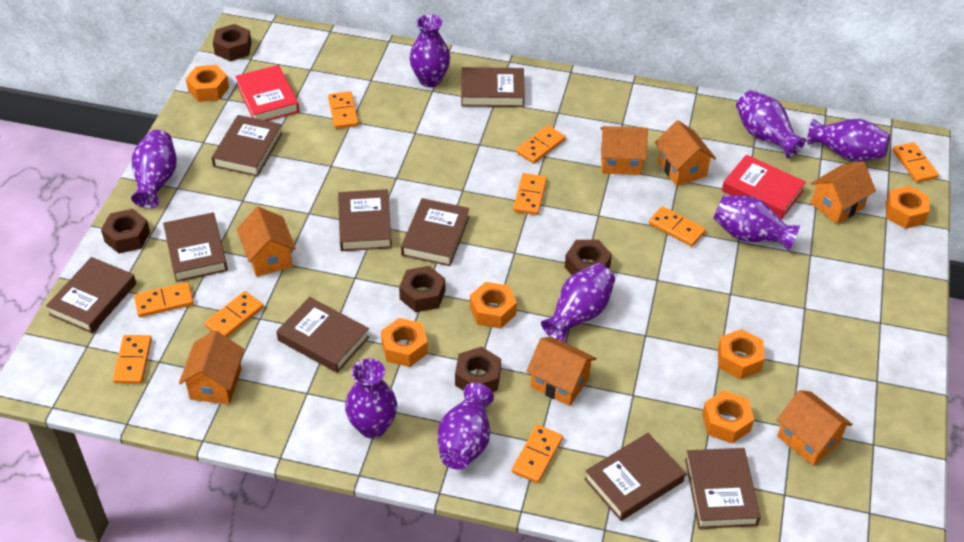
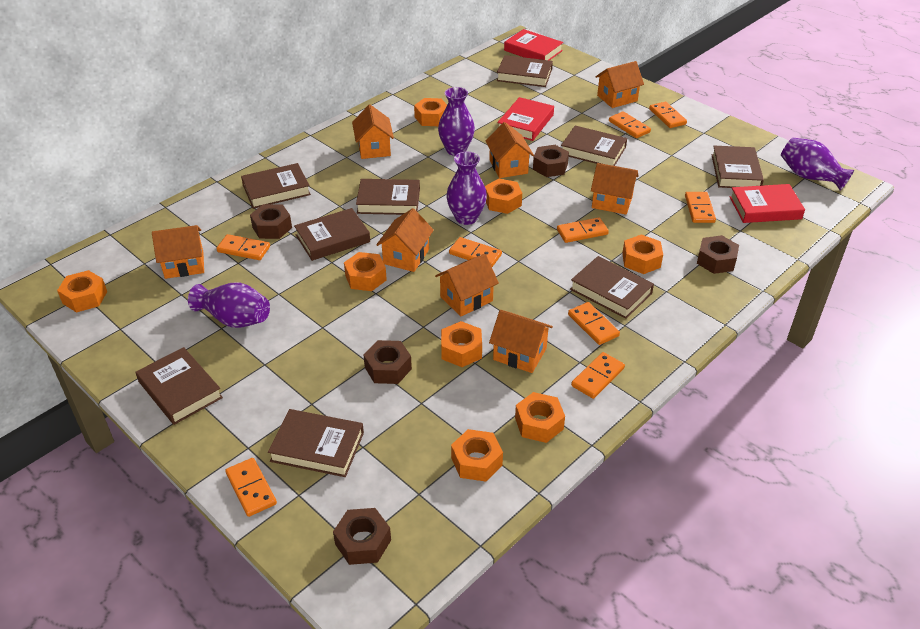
orange house: [179,330,244,404] [237,207,296,277] [526,337,597,406] [600,126,648,175] [655,120,716,186] [777,390,853,466] [811,161,876,224] = 7 -> [152,225,204,279] [352,105,394,159] [376,208,434,272] [435,254,499,316] [486,122,534,178] [489,310,553,373] [591,163,639,215] [596,61,644,108] = 8
orange nut: [186,65,229,102] [381,318,428,367] [470,282,517,329] [702,390,754,444] [718,329,765,379] [886,185,930,229] = 6 -> [57,270,107,312] [344,252,387,291] [414,98,447,126] [441,321,482,367] [451,429,503,482] [485,179,522,214] [515,392,565,443] [622,234,663,274] = 8
purple vase: [131,130,177,208] [345,358,397,438] [409,14,450,87] [438,383,494,469] [541,263,615,342] [713,195,800,251] [736,90,806,158] [807,119,890,162] = 8 -> [188,283,270,328] [438,87,475,156] [446,152,487,225] [781,138,854,191] = 4
red book: [235,65,299,121] [722,155,806,219] = 2 -> [497,97,554,141] [504,29,563,60] [730,184,805,223] = 3

